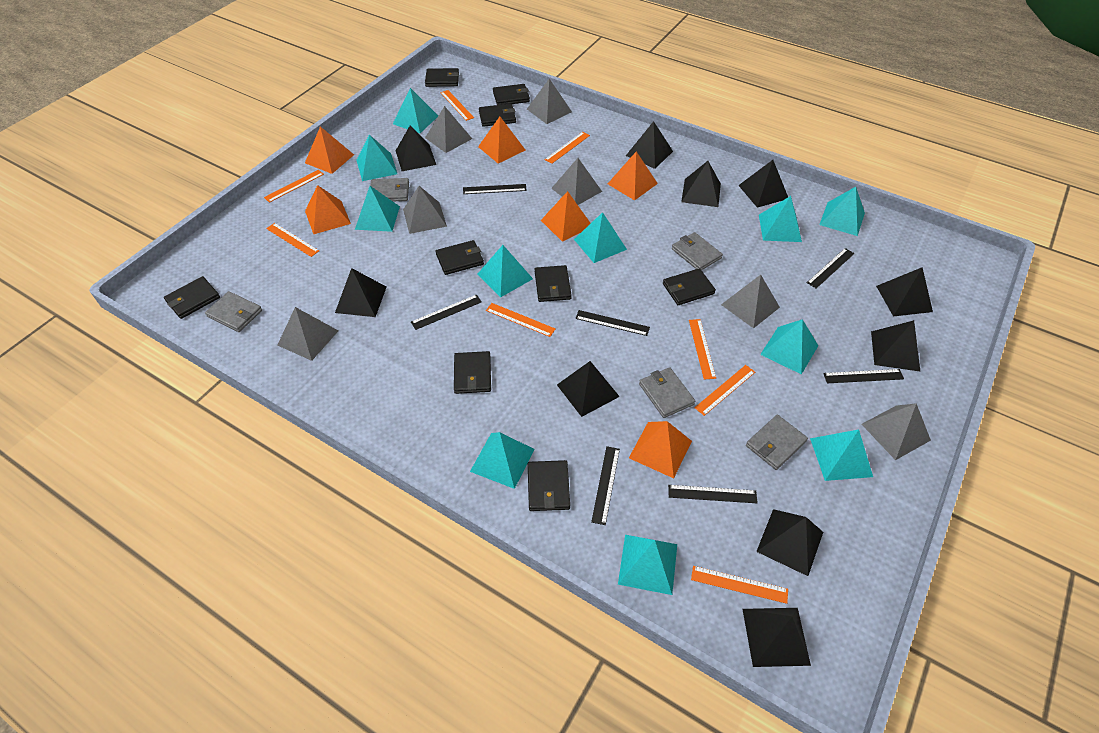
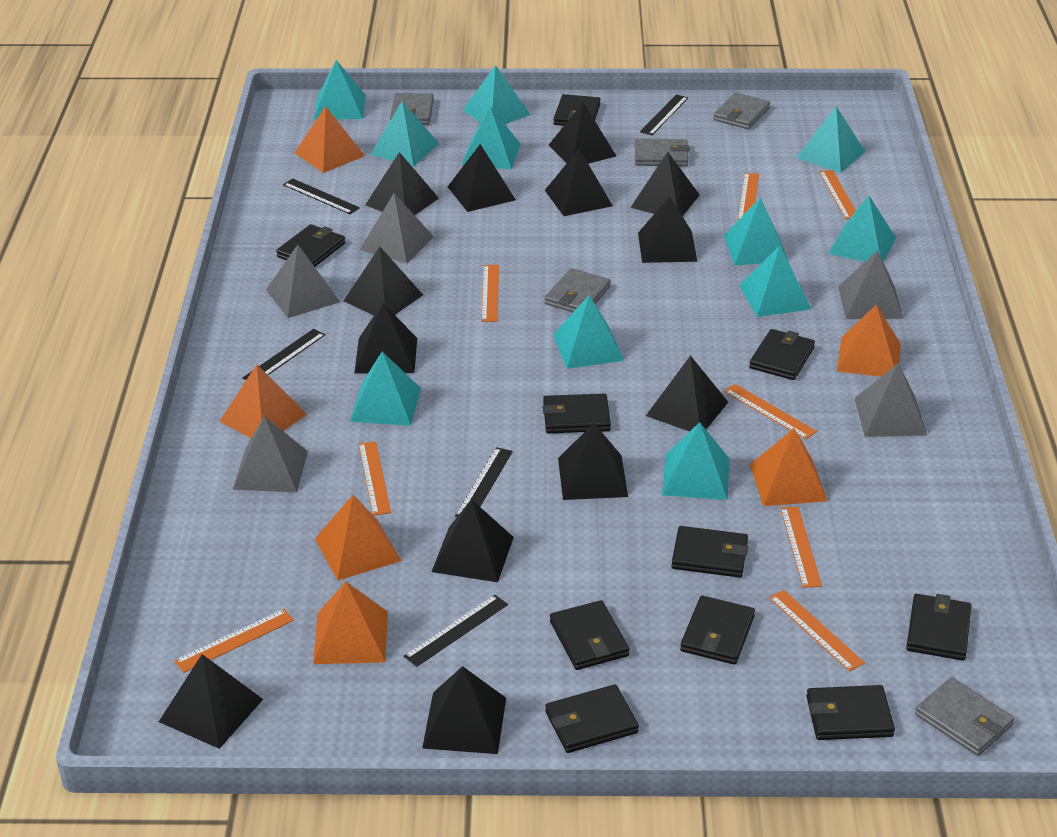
black pyramid: [335,268,386,317] [396,126,436,171] [557,361,620,417] [626,121,673,169] [681,161,721,207] [738,160,788,208] [742,608,811,667] [756,509,823,576] [871,320,920,371] [876,267,933,316] = 10 -> [159,654,263,749] [344,247,423,315] [354,303,417,374] [365,152,439,215] [422,666,506,754] [431,499,514,582] [448,144,516,212] [545,149,613,216] [549,102,616,164] [558,423,628,500] [630,152,700,216] [638,197,697,263] [646,355,728,431] = 13
black ruler: [411,295,482,330] [463,184,527,194] [575,310,650,336] [591,446,620,525] [668,485,758,503] [807,248,854,289] [823,369,904,383] = 7 -> [243,329,325,380] [283,179,360,214] [404,595,508,667] [455,447,513,517] [640,95,688,135] = 5
black wallet: [164,276,220,319] [425,68,459,87] [436,240,484,275] [454,351,491,394] [479,104,516,127] [493,84,530,105] [528,460,570,511] [535,265,572,302] [663,268,716,305] = 9 -> [276,224,345,267] [543,394,611,433] [545,684,639,753] [550,600,630,670] [553,94,601,126] [672,526,748,578] [680,596,755,665] [749,329,815,380] [806,685,895,740] [906,594,972,661] = 10
grey pyramid: [277,307,338,361] [403,186,447,234] [425,106,472,153] [527,79,572,124] [551,158,602,205] [721,275,780,328] [862,403,931,460] = 7 -> [233,416,308,493] [266,245,340,318] [360,193,434,264] [838,250,904,319] [854,363,927,437] = 5

